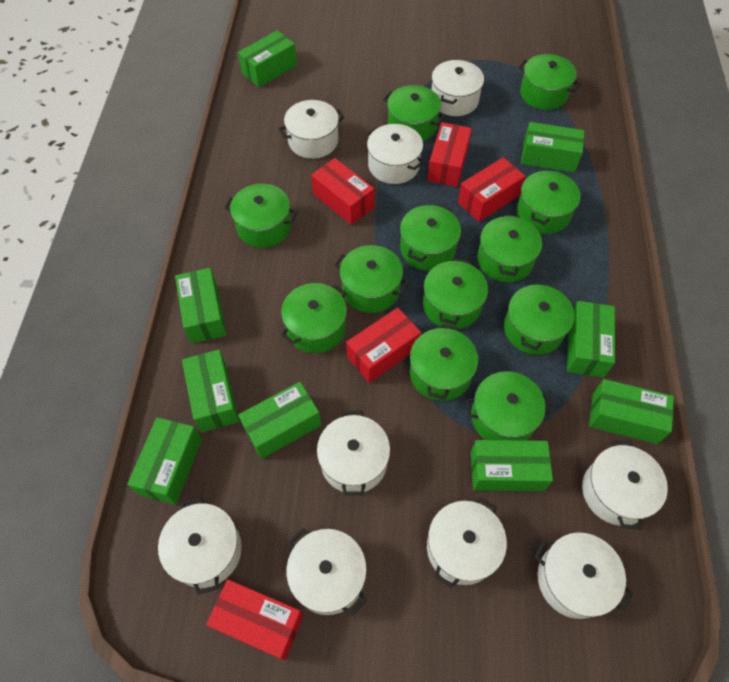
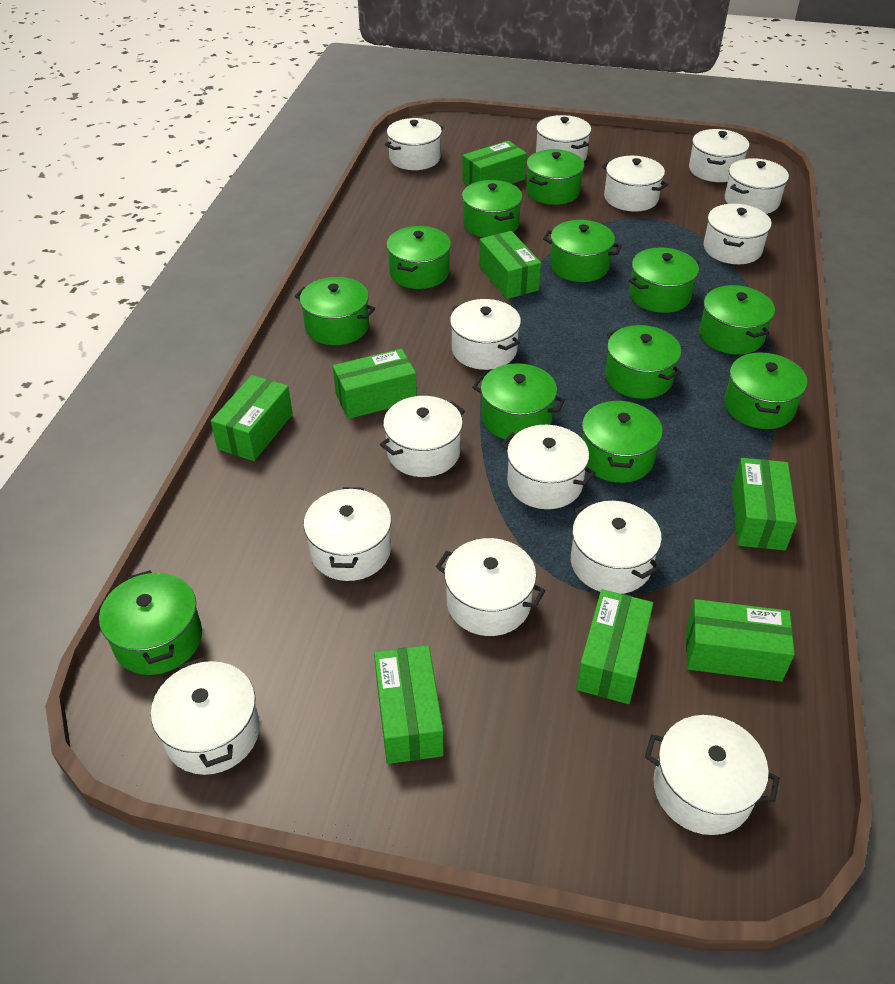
green box: [127,417,202,505] [175,268,227,344] [182,350,239,432] [238,30,297,87] [238,382,321,459] [471,440,553,491] [521,122,585,172] [567,301,615,378] [589,379,674,444] = 9 -> [211,375,293,461] [333,349,417,419] [374,645,443,764] [462,140,527,186] [479,231,541,299] [576,589,653,704] [686,599,795,682] [732,458,797,551] = 8
red box: [206,579,304,661] [311,158,374,225] [346,307,421,383] [427,122,472,187] [458,157,526,222] = 5 -> none = 0
white pot: [158,497,242,595] [279,100,345,159] [286,528,367,616] [317,410,390,495] [367,124,424,184] [427,497,507,589] [432,60,484,116] [535,532,633,619] [582,440,668,530] = 9 -> [151,657,260,775] [304,487,391,581] [380,396,465,477] [385,118,443,170] [436,538,545,636] [450,299,521,370] [501,425,596,509] [536,115,591,161] [571,501,662,594] [602,156,668,211] [645,715,779,835] [689,129,749,182] [704,204,771,264] [725,158,789,214] = 14

